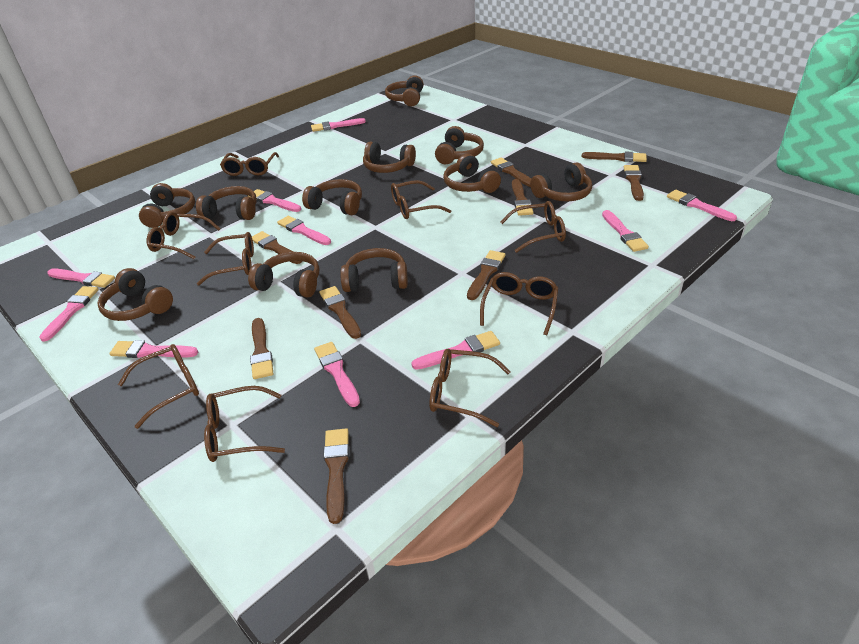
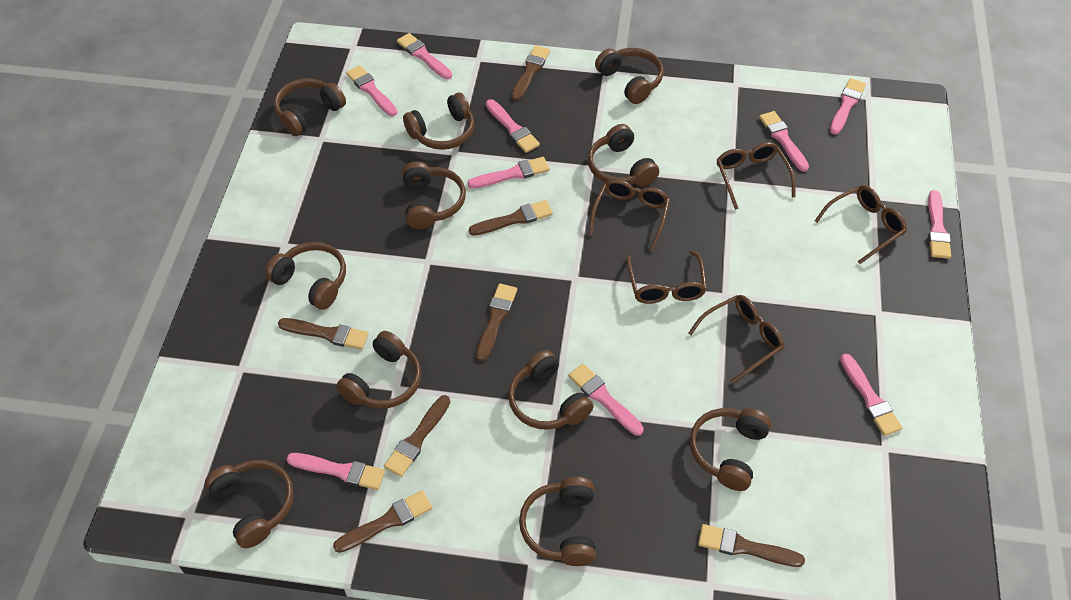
brown brush: [250,318,274,379] [252,231,302,264] [319,286,361,339] [323,428,349,524] [467,250,505,300] [491,157,531,187] [512,179,533,216] [581,152,647,162] [624,165,644,201] = 9 -> [278,318,369,350] [333,490,432,553] [384,395,450,477] [469,200,553,236] [476,283,517,361] [511,45,550,101] [698,524,805,567] = 7
brown glasses: [118,344,199,429] [147,212,221,259] [197,232,254,285] [204,386,285,462] [220,152,279,176] [391,180,451,219] [429,349,511,427] [480,272,558,335] [500,201,566,253] = 9 -> [589,179,670,251] [627,251,707,304] [688,295,784,384] [717,142,796,210] [815,185,907,264] = 5

